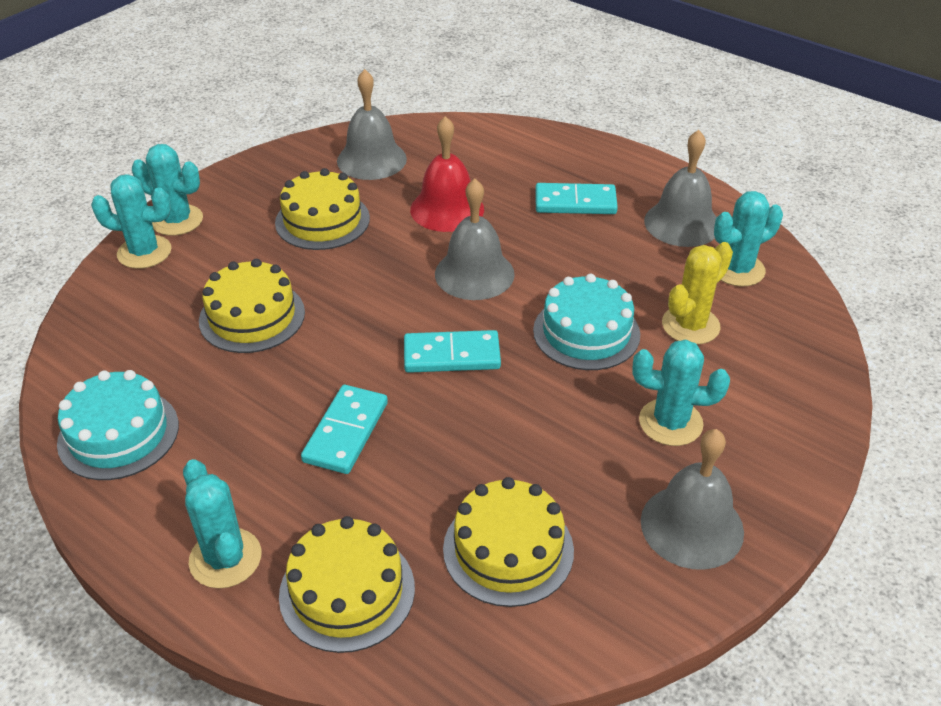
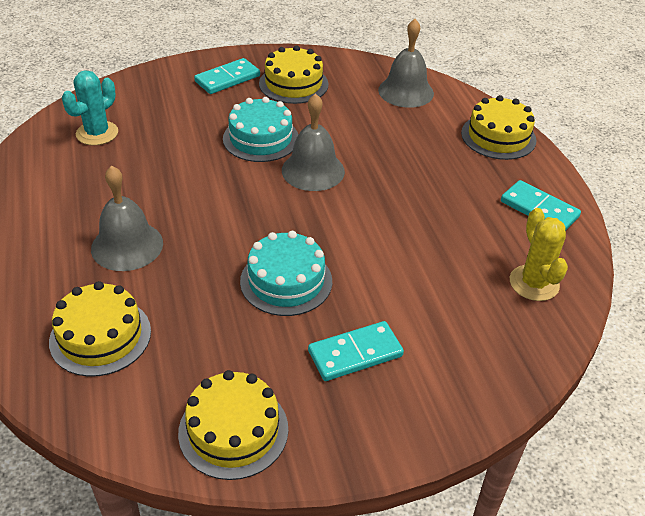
grey bell: [337,69,407,180] [435,179,515,300] [641,429,744,570] [644,130,717,247] = 4 -> [91,165,163,271] [282,93,345,191] [378,19,434,108] = 3
red bell: [410,116,484,232] = 1 -> none = 0
turquoise cactus: [91,174,171,269] [132,144,203,236] [183,459,262,588] [633,340,730,446] [714,191,783,287] = 5 -> [62,70,118,145] = 1

